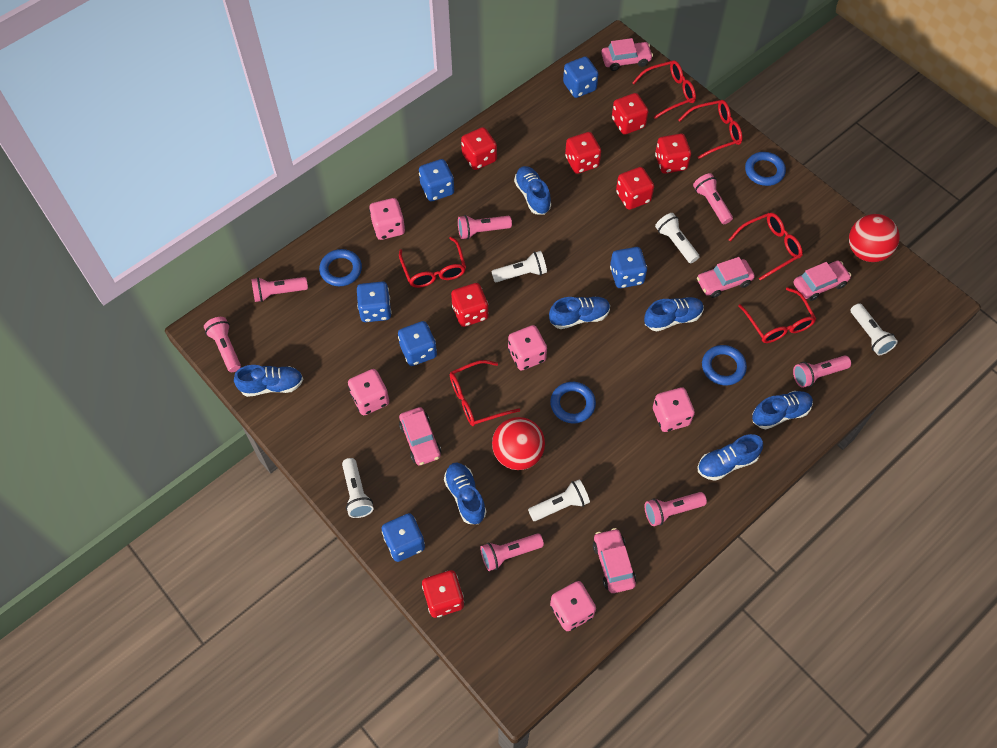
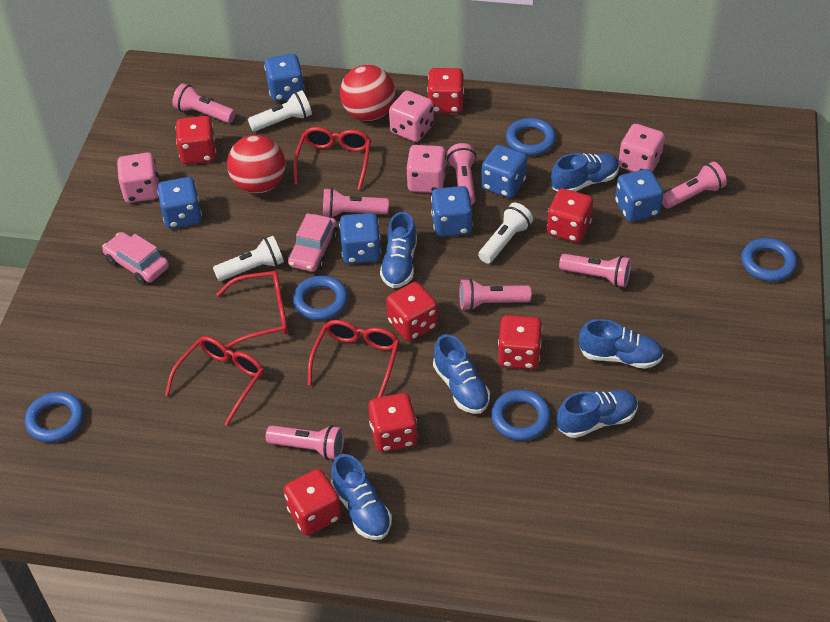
blue ring: [319,249,362,286] [550,382,596,423] [702,345,747,386] [745,152,786,186] = 4 -> [25,392,84,442] [293,275,348,320] [491,389,551,441] [506,118,556,155] [741,238,797,282] = 5
blue shoe: [234,365,303,397] [444,463,486,524] [514,166,551,215] [549,297,610,329] [644,297,704,332] [697,434,763,481] [752,391,813,429] = 7 -> [331,454,392,540] [380,212,417,288] [433,334,490,414] [551,153,619,192] [557,390,638,438] [579,319,663,369] = 6
pink car: [399,407,441,466] [593,528,636,593] [601,38,653,71] [697,257,755,298] [793,261,851,301] = 5 -> [102,232,169,285] [288,213,338,272] = 2
pink dice: [348,369,389,415] [369,198,405,240] [508,325,547,371] [550,581,596,631] [653,387,695,432] = 5 -> [117,153,159,203] [389,91,434,142] [406,145,446,193] [619,124,665,172] = 4
red glasses: [399,237,466,288] [450,360,520,426] [632,60,696,119] [678,100,743,159] [729,213,803,281] [738,287,816,343] = 6 -> [165,336,264,426] [216,271,288,349] [293,127,371,190] [308,320,400,398] = 4
white flashlight: [342,458,374,518] [491,251,547,282] [528,479,590,521] [655,213,699,263] [851,303,898,355] = 5 -> [213,236,284,281] [248,90,312,131] [478,203,533,264] = 3

